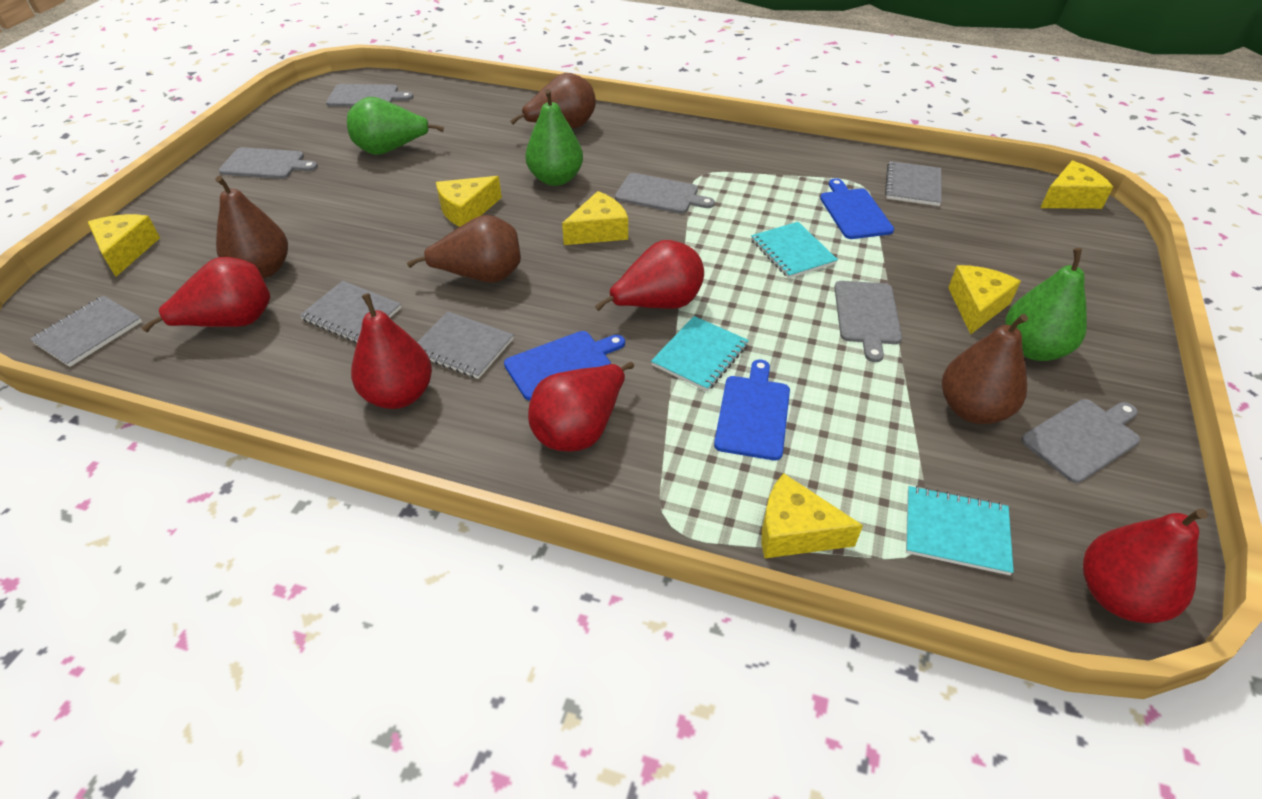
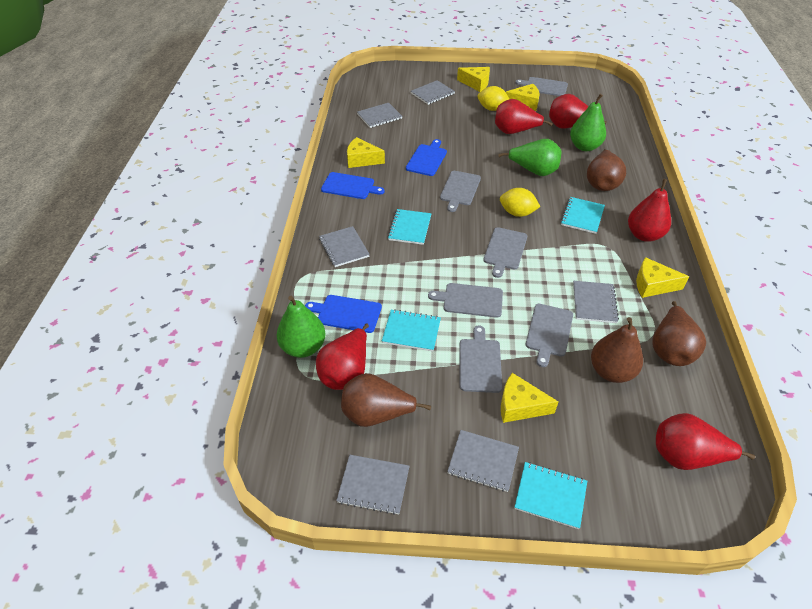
grey cutting board: [219,147,318,179] [326,84,413,107] [615,173,715,214] [834,281,902,362] [1021,399,1140,483] = 5 -> [428,283,503,318] [440,171,481,212] [459,325,502,393] [483,227,527,278] [515,77,568,96] [525,304,573,367] = 6
grey notebook: [30,295,142,367] [300,281,401,343] [417,311,514,379] [885,161,941,206] = 4 -> [319,226,370,267] [336,455,410,515] [357,103,402,128] [411,80,455,105] [447,430,519,492] [573,281,619,323] = 6
turquoise notebook: [651,316,749,391] [751,222,838,279] [906,486,1014,575] = 3 -> [382,309,441,351] [388,209,432,245] [514,462,587,529] [561,197,605,234] = 4
yellow cheese: [88,214,160,277] [436,176,502,227] [562,191,628,245] [762,473,863,558] [948,265,1021,334] [1040,161,1113,209] = 6 -> [347,137,385,168] [457,67,490,92] [501,373,558,423] [506,84,539,111] [636,257,689,298] = 5
yellow lemon: none = 0 -> [477,86,509,111] [500,188,541,217] = 2

